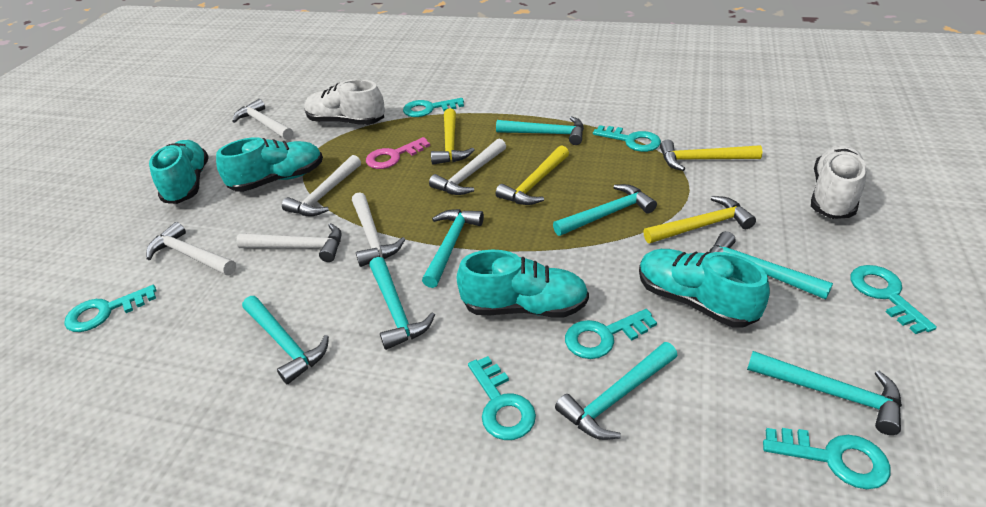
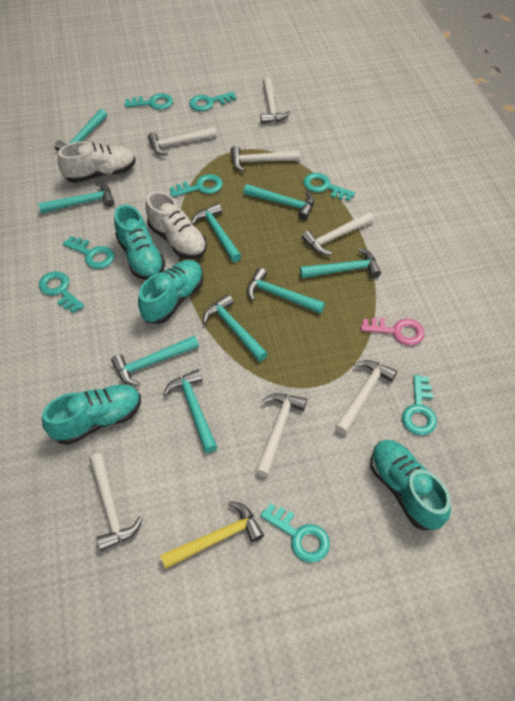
turquoise hammer: [242,296,329,384] [369,257,435,350] [422,209,484,288] [496,116,584,145] [553,184,657,236] [555,342,678,440] [709,231,833,299] [747,351,902,435] = 8 -> [38,182,114,214] [54,109,107,151] [111,336,199,386] [163,369,217,453] [191,203,241,262] [203,294,268,362] [243,184,314,220] [247,268,325,314] [300,248,381,278] = 9
turquoise key: [64,285,156,332] [403,98,464,117] [468,356,536,440] [565,309,657,359] [593,125,661,152] [763,428,891,489] [850,265,937,334] = 7 -> [39,271,84,313] [63,236,114,269] [125,93,173,110] [170,174,223,197] [189,92,236,111] [260,503,330,563] [303,173,355,201] [402,375,437,435] = 8
white hammer: [146,222,236,275] [232,99,293,140] [236,223,342,262] [282,155,361,216] [352,192,405,267] [429,139,506,195] = 6 -> [89,453,142,551] [148,127,217,156] [231,146,300,172] [255,393,307,477] [260,77,291,124] [302,212,374,255] [335,360,397,434] = 7
yellow hammer: [431,109,475,165] [496,145,569,205] [644,196,756,243] [660,140,762,171] = 4 -> [160,501,264,569] = 1

